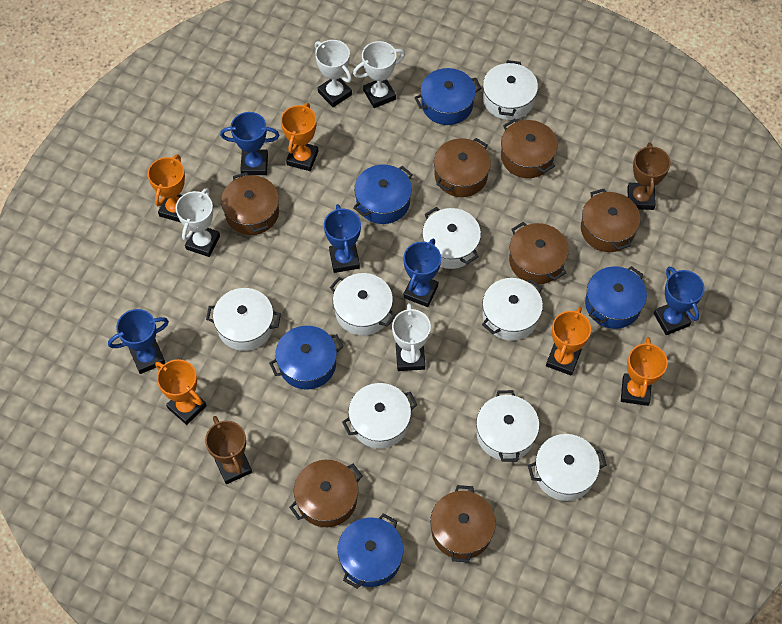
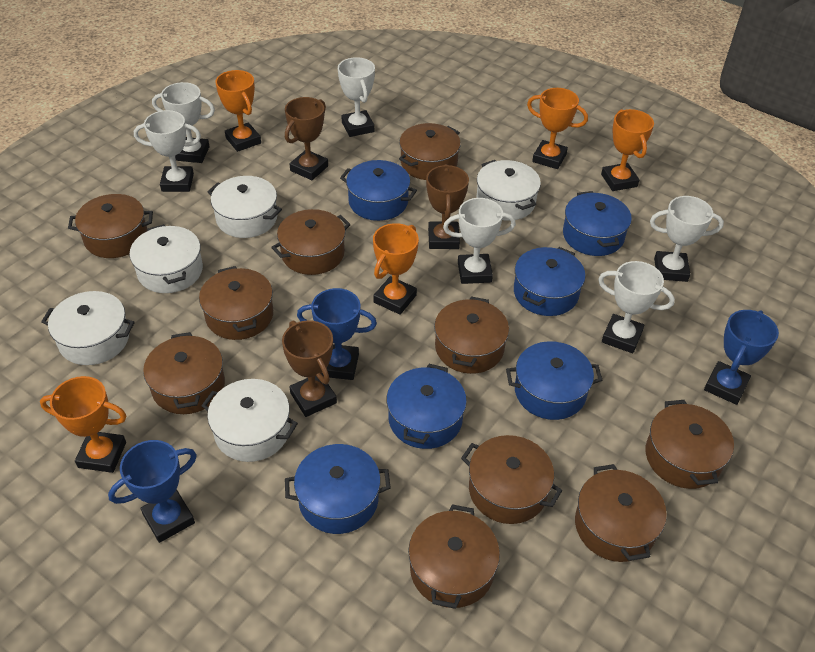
blue pot: [269,326,343,390] [337,513,404,589] [353,164,413,224] [414,68,482,125] [585,266,647,329] = 5 -> [285,444,391,534] [340,160,417,221] [387,364,467,449] [506,341,602,420] [514,247,586,316] [563,191,632,256] = 6
blue trophy: [108,309,169,374] [220,112,279,175] [324,204,361,273] [403,239,441,307] [654,266,705,335] = 5 -> [108,440,197,543] [297,288,377,380] [704,310,779,405] = 3
brown pot: [221,172,279,235] [289,460,363,527] [430,485,496,563] [434,138,491,197] [501,119,558,178] [509,222,569,284] [581,189,640,252] = 7 -> [68,194,153,258] [143,332,225,414] [199,266,273,340] [271,209,351,275] [399,123,461,180] [408,504,500,609] [434,296,509,374] [461,435,562,524] [575,464,667,562] [646,400,734,489] = 10
brown trophy: [205,416,252,484] [627,142,671,210] = 2 -> [282,320,337,417] [285,97,328,180] [426,164,469,249] = 3
white pot: [206,288,281,351] [330,273,396,336] [342,383,417,448] [422,207,481,269] [476,390,539,462] [482,278,543,340] [483,60,538,120] [528,434,607,501] = 8 -> [41,291,135,365] [129,224,203,293] [202,379,298,462] [208,176,282,238] [476,160,541,221] = 5
white trophy: [175,188,220,257] [315,40,352,107] [353,41,405,108] [392,303,431,371] = 4 -> [134,110,201,192] [152,82,215,163] [338,57,375,137] [443,198,516,284] [598,261,675,353] [650,196,724,282] = 6

